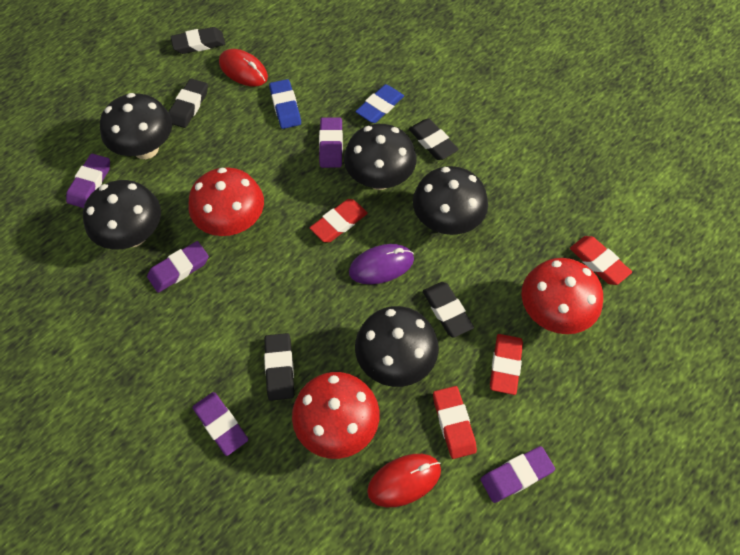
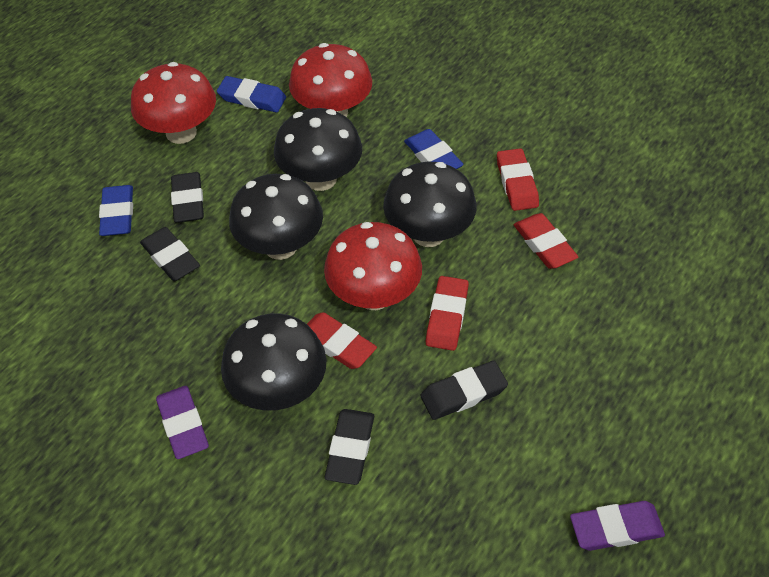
black eraser: [169,78,208,128] [171,27,225,54] [264,333,294,401] [409,119,459,160] [423,282,474,338] = 5 -> [140,227,200,281] [171,172,204,223] [325,409,374,485] [420,361,508,420] = 4
black mushroom: [83,180,161,249] [100,93,172,159] [344,124,416,190] [355,306,439,387] [413,166,488,235] = 5 -> [221,314,326,411] [229,174,323,260] [274,108,362,191] [383,161,477,247] = 4
blue eraser: [269,79,301,129] [355,84,404,123] = 2 -> [99,185,133,236] [217,76,286,112] [404,129,464,169] = 3
purple eraser: [66,153,110,208] [147,241,209,293] [193,392,248,456] [319,117,343,168] [481,446,555,503] = 5 -> [156,386,209,459] [570,501,665,551] = 2
purple mouse: [349,244,414,284] = 1 -> none = 0
red mouse: [219,49,268,86] [367,454,441,507] = 2 -> none = 0

